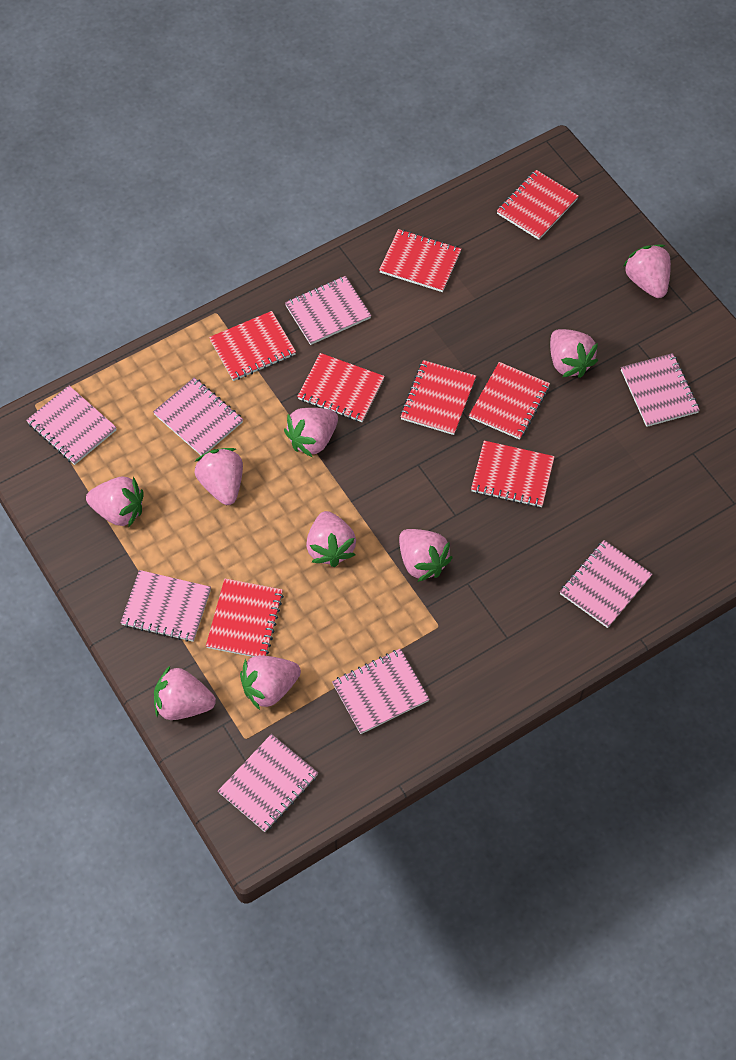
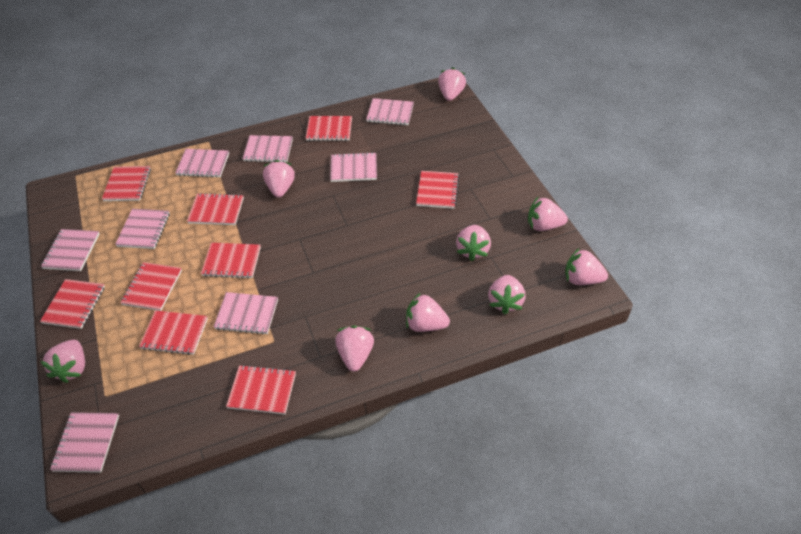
red notebook: [206,578,284,657] [209,311,296,381] [297,353,385,422] [379,229,461,292] [400,360,476,435] [469,362,550,440] [471,441,555,507] [497,170,579,240] = 8 -> [40,279,105,329] [102,166,151,201] [120,262,182,311] [139,310,208,355] [187,193,244,225] [201,243,261,278] [226,365,296,414] [306,116,352,141] [416,171,459,209] = 9

